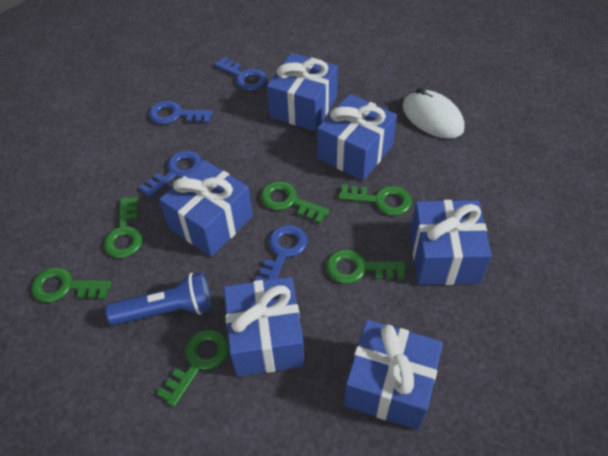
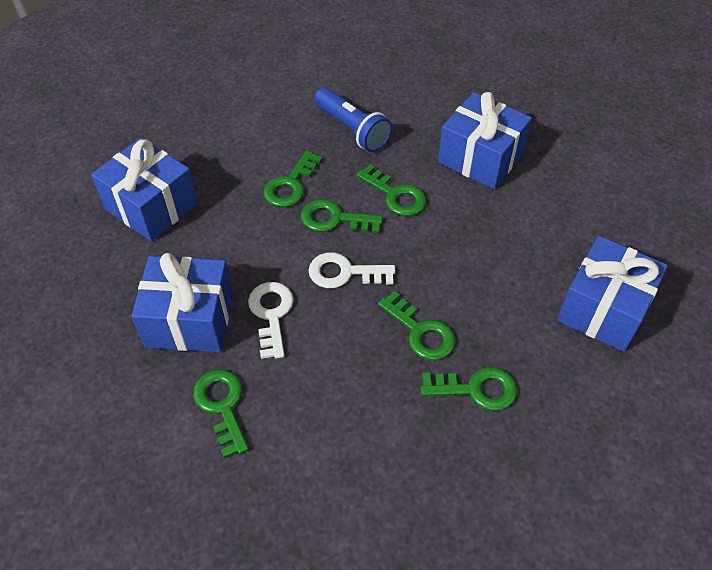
blue gift: [159,160,253,257] [224,277,305,377] [267,53,338,131] [317,94,397,181] [344,320,443,430] [410,200,492,285] = 6 -> [91,138,198,242] [131,253,233,352] [438,92,532,189] [557,236,668,352] = 4
blue key: [139,151,202,198] [149,101,213,124] [214,57,268,91] [255,225,307,281] = 4 -> none = 0
white key: none = 0 -> [248,282,294,359] [308,252,395,288] = 2
white mouse: [403,88,464,139] = 1 -> none = 0

